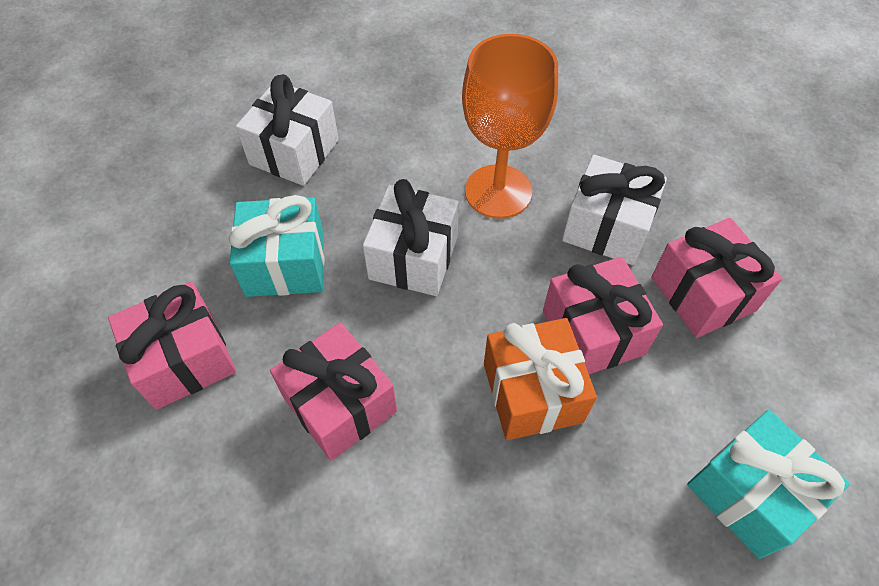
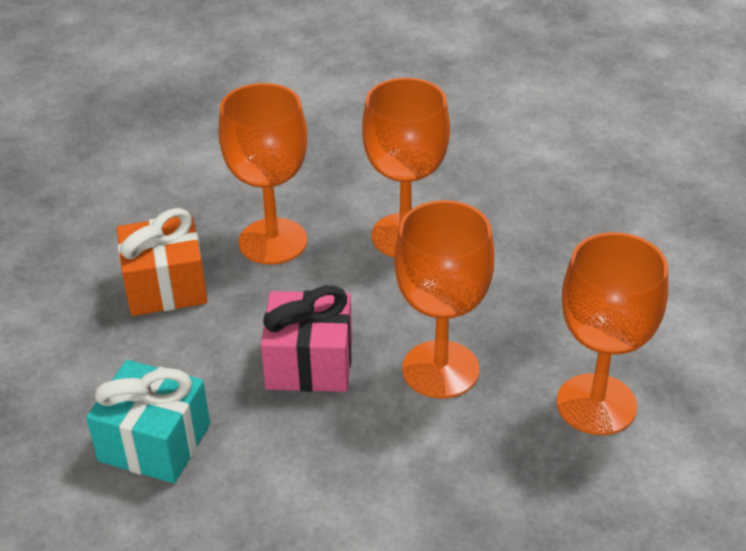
orange goblet: [462,34,558,219] = 1 -> [219,83,307,265] [362,78,450,257] [394,200,495,399] [557,232,668,435] = 4
pink gift: [108,282,236,410] [270,323,397,461] [543,257,663,374] [651,218,782,338] = 4 -> [261,286,352,392] = 1
turquoise gift: [229,195,324,297] [687,410,850,559] = 2 -> [86,360,210,483] = 1
white gift: [236,74,339,186] [363,179,459,296] [562,155,667,265] = 3 -> none = 0

